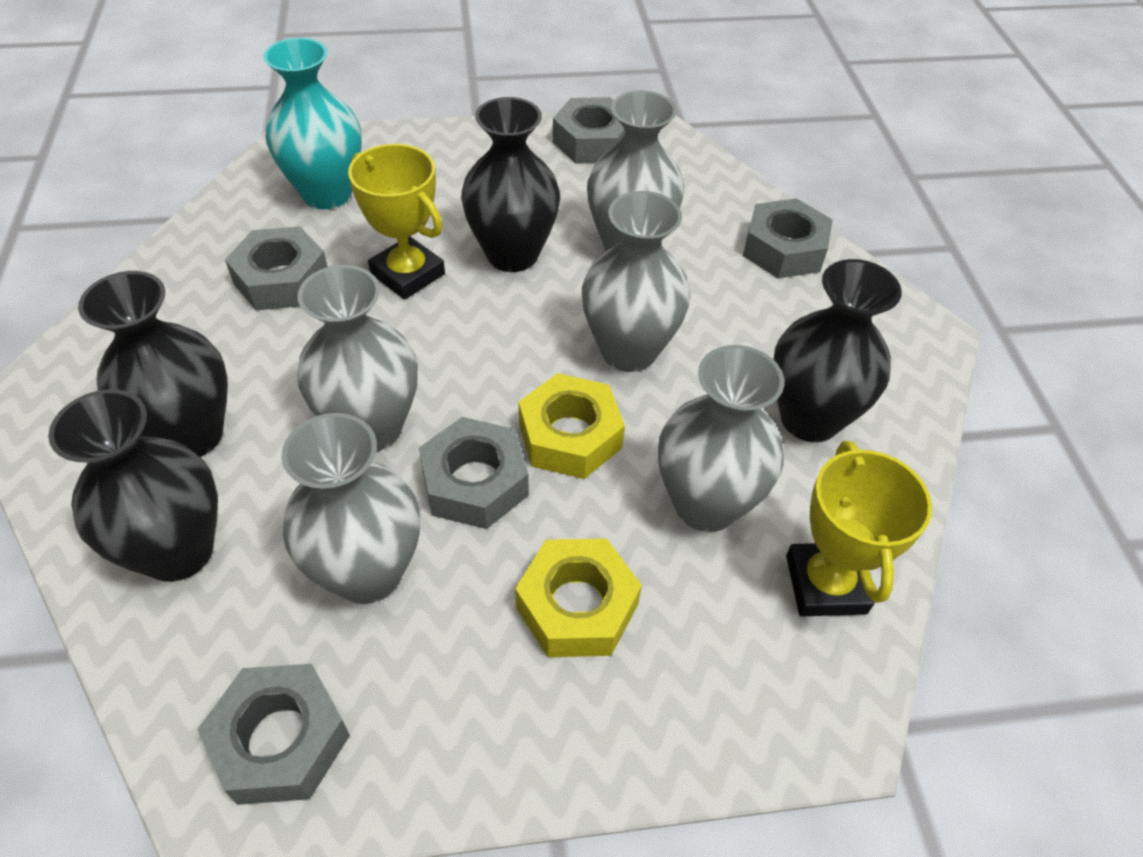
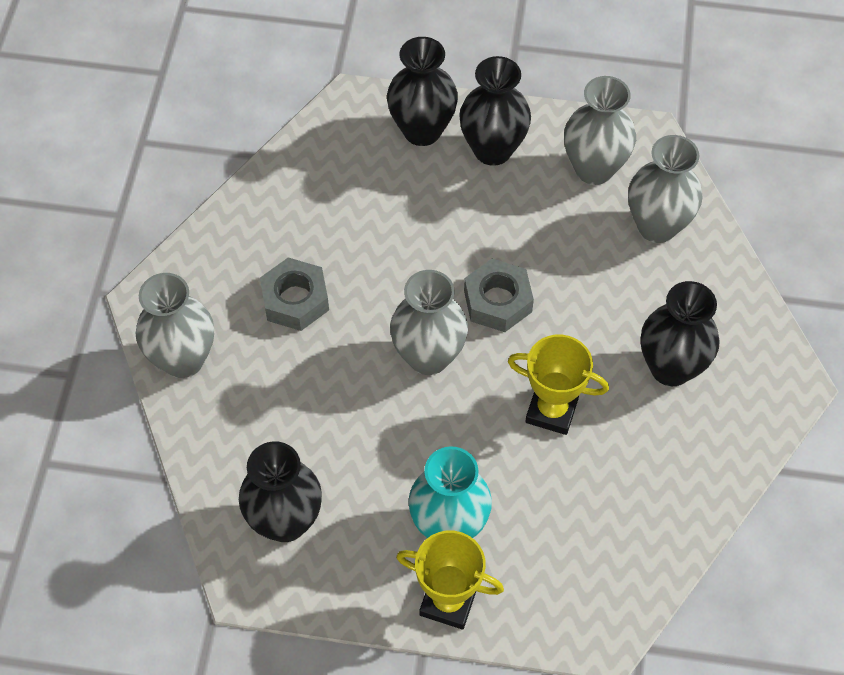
grey nut: [197,664,350,805] [225,226,328,311] [419,417,529,529] [553,97,625,163] [743,198,833,279] = 5 -> [260,258,329,331] [464,259,534,332] = 2
grey vase: [281,413,420,604] [297,265,418,451] [582,191,690,372] [587,90,684,251] [658,345,784,532] = 5 -> [136,273,214,378] [390,270,468,375] [564,76,636,185] [628,135,703,243] = 4
yellow nut: [515,538,642,657] [519,373,625,479] = 2 -> none = 0

